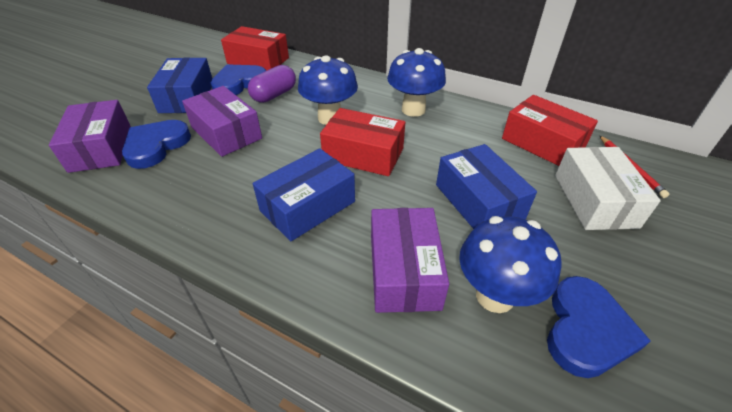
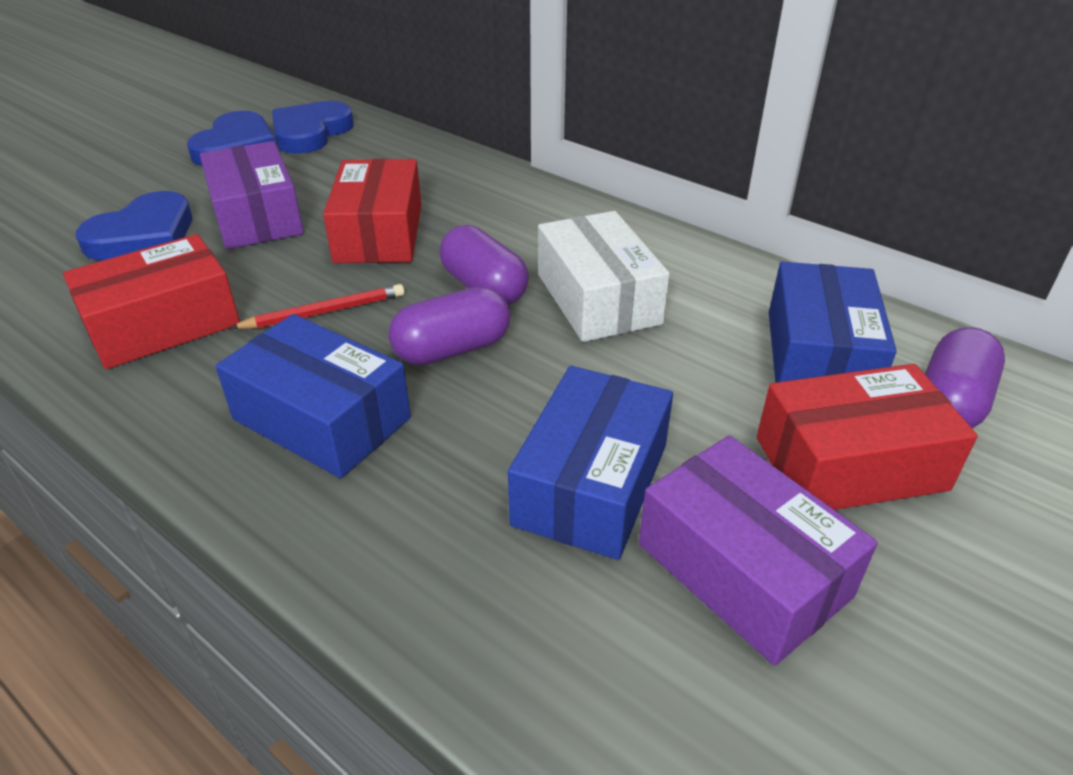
blue mushroom: [298,55,358,125] [387,48,446,117] [459,216,562,313] = 3 -> none = 0
purple box: [49,100,131,173] [182,86,262,157] [371,208,449,313] = 3 -> [200,141,304,249] [639,435,878,666] = 2
purple capsule: [248,65,296,103] = 1 -> [388,286,510,365] [439,225,529,305] [925,327,1005,428] = 3

